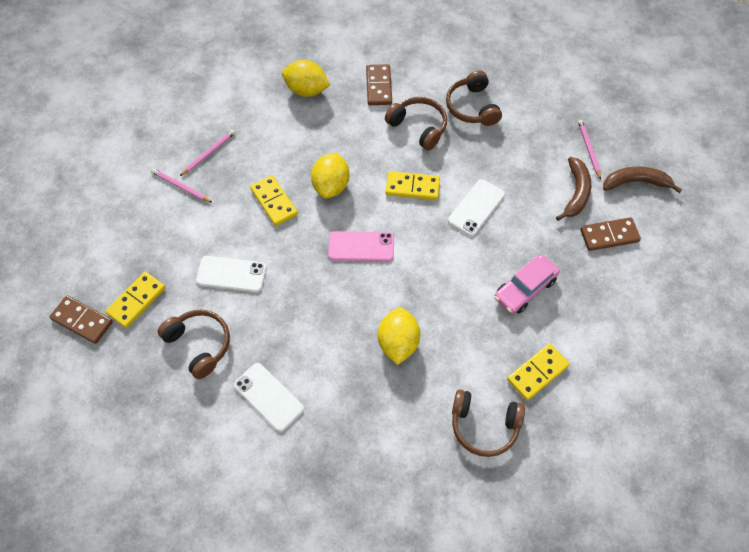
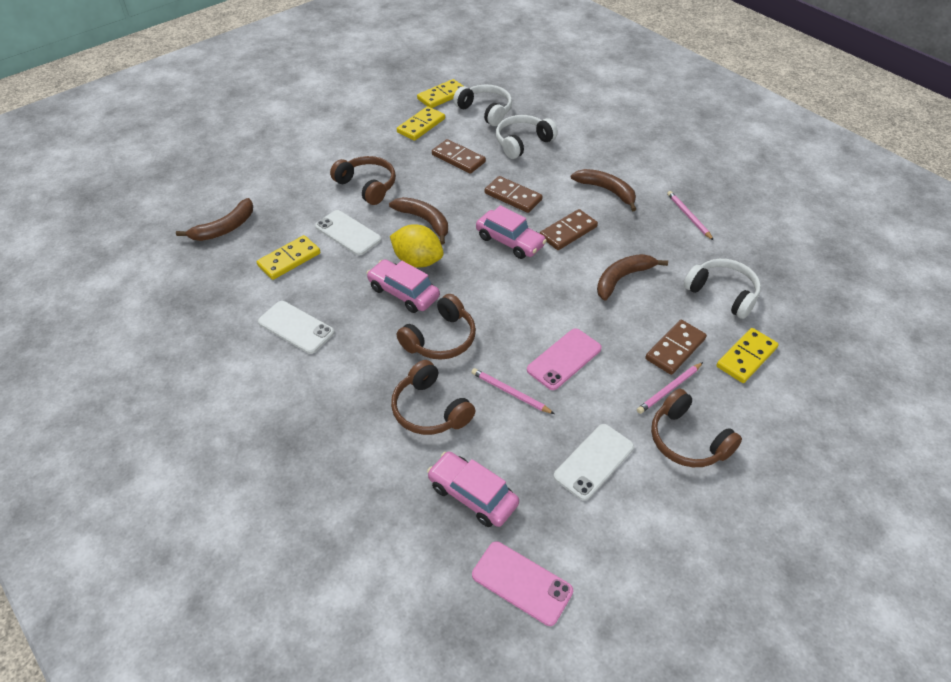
brown banana: [556,157,591,221] [603,166,682,193] = 2 -> [176,198,253,241] [389,197,448,245] [571,169,636,211] [597,254,668,301] = 4
brown domino: [49,295,113,344] [366,64,392,105] [580,217,641,251] = 3 -> [432,139,486,174] [485,176,543,213] [540,209,598,250] [645,320,707,375] = 4
pink car: [494,255,560,314] = 1 -> [367,259,440,313] [427,451,519,527] [476,205,547,259] = 3
pink phone: [328,231,394,262] = 1 -> [472,541,573,626] [527,328,602,390] = 2
white headphones: none = 0 -> [453,85,512,126] [496,115,558,159] [684,259,761,319] = 3
yellow lemon: [282,60,330,97] [311,152,349,199] [378,307,420,365] = 3 -> [390,224,444,267] = 1

